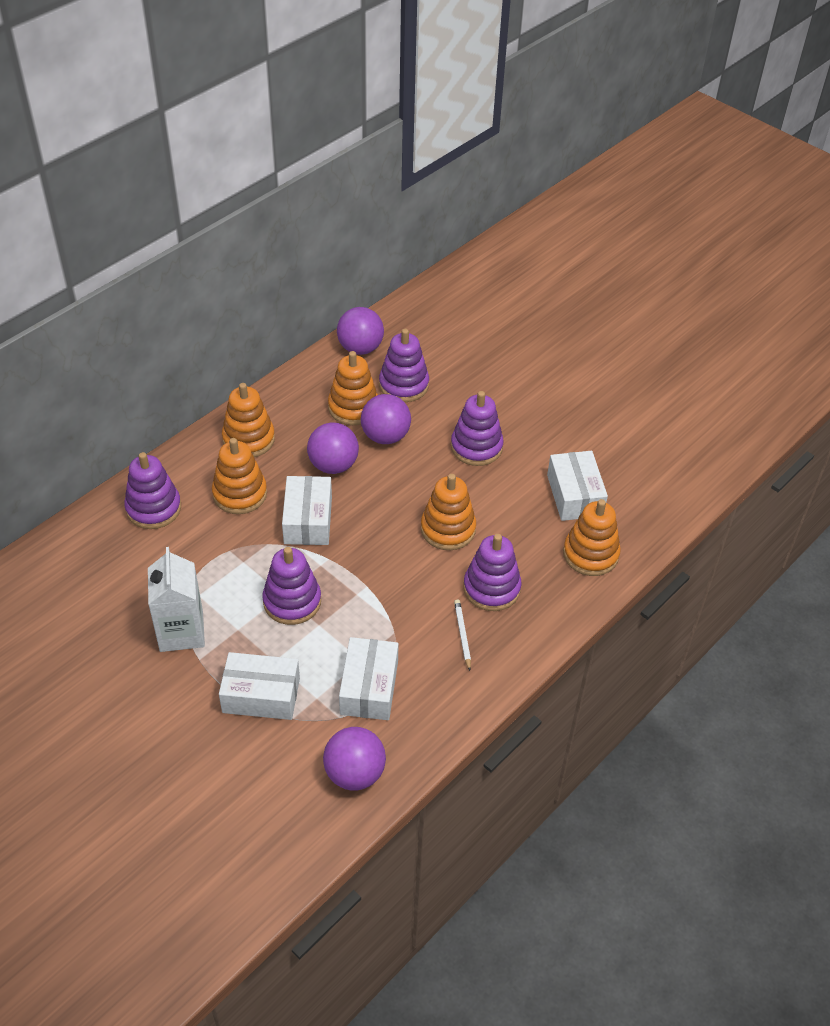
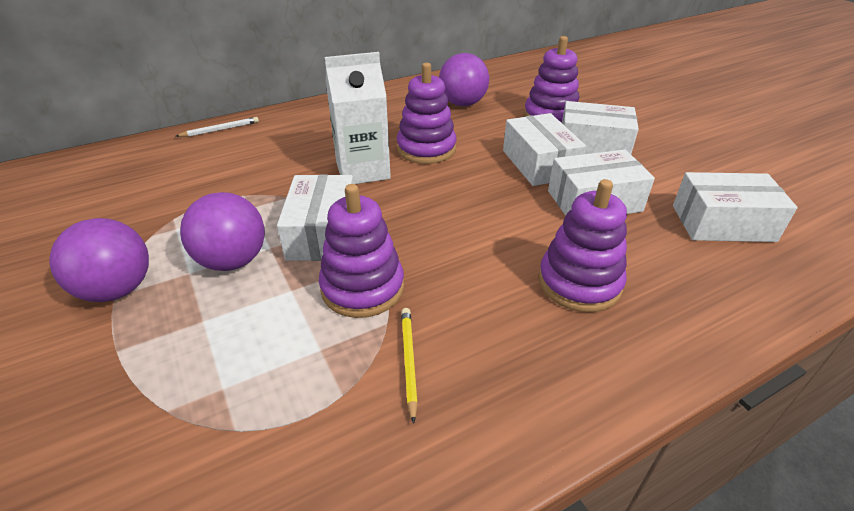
orange stacking toy: [212,438,267,514] [222,383,275,457] [328,351,378,425] [421,474,476,550] [563,499,621,576] = 5 -> none = 0
purple ball: [307,423,359,474] [323,727,386,791] [337,307,384,355] [361,394,411,444] = 4 -> [49,218,149,302] [180,192,265,271] [439,53,489,106] = 3
purple stacking toy: [124,452,181,529] [262,547,321,625] [379,329,429,402] [451,391,504,466] [464,534,522,611] = 5 -> [319,184,404,318] [397,63,456,164] [524,36,579,123] [538,179,627,312] = 4
white box: [219,652,300,720] [282,476,332,545] [339,637,399,720] [547,451,608,521] = 4 -> [277,175,354,261] [503,113,586,186] [548,149,655,216] [562,101,639,154] [673,172,798,242] = 5
yellow pencil: none = 0 -> [401,308,418,424] = 1

